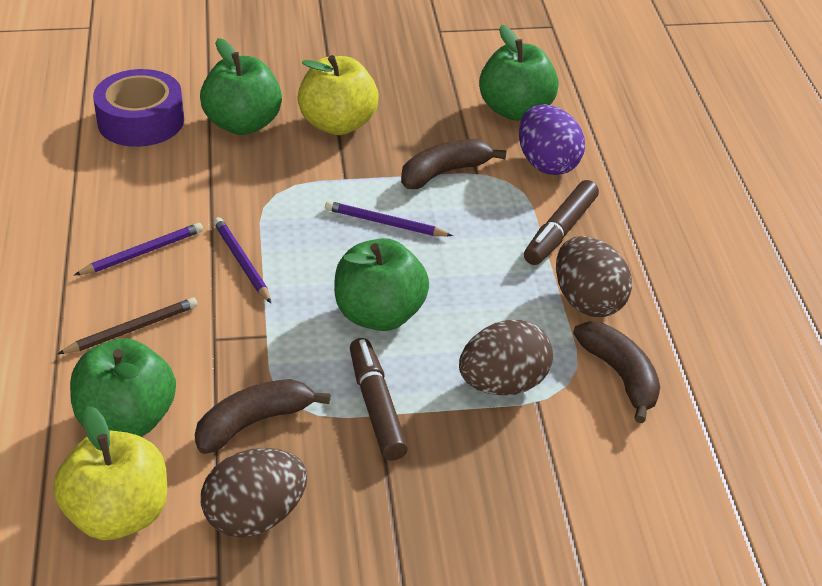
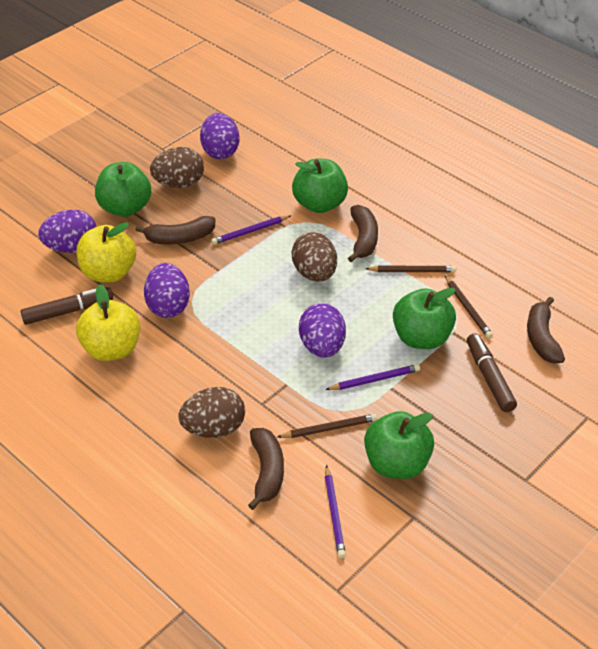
brown banana: [195,379,330,454] [401,139,506,189] [573,321,660,423] = 3 -> [135,216,215,245] [248,428,284,510] [348,205,378,262] [527,297,565,363] = 4
brown pencil: [58,297,198,354] = 1 -> [277,414,378,438] [365,266,456,272] [445,275,493,339] = 3
purple egg: [519,104,585,175] = 1 -> [38,209,96,253] [144,263,190,318] [200,113,240,159] [299,303,346,357] = 4
purple tape: [93,69,184,147] = 1 -> none = 0

